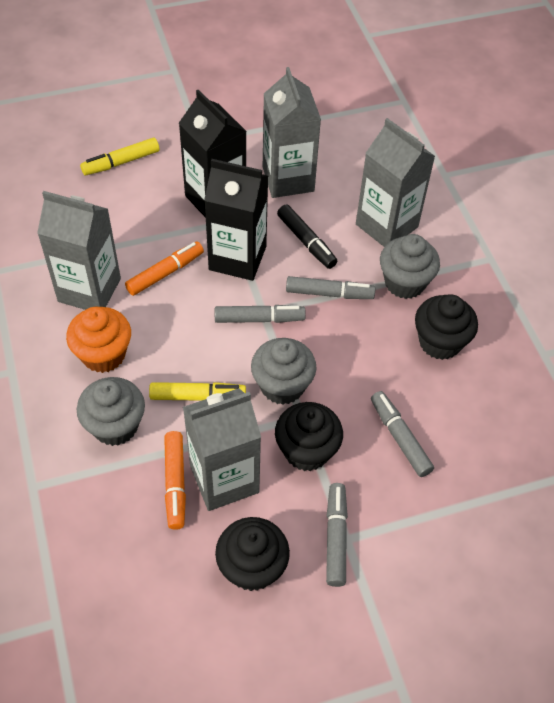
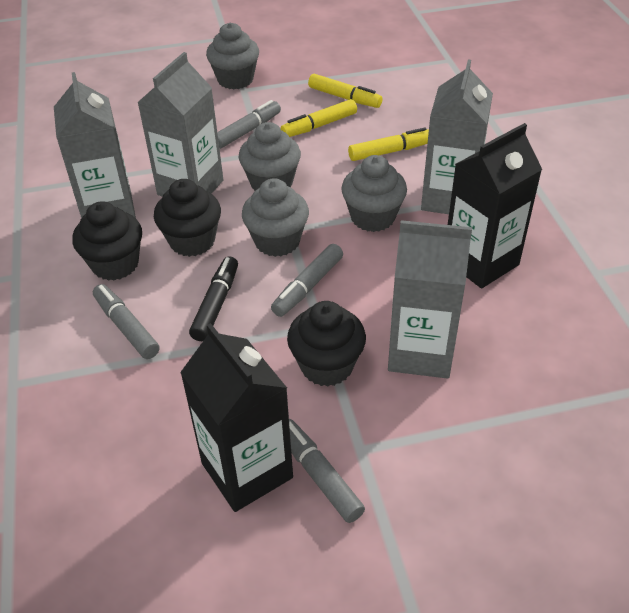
grey cupcake: [77,377,145,446] [251,338,317,405] [380,234,440,299] = 3 -> [206,23,259,89] [239,122,301,191] [242,178,309,257] [341,155,407,232] = 4
orange cupcake: [66,307,131,373] = 1 -> none = 0
orange marker: [125,242,204,296] [164,431,186,530] = 2 -> none = 0
yellow marker: [80,138,160,175] [149,382,246,401] = 2 -> [281,99,357,137] [308,74,383,108] [348,127,429,161] = 3

